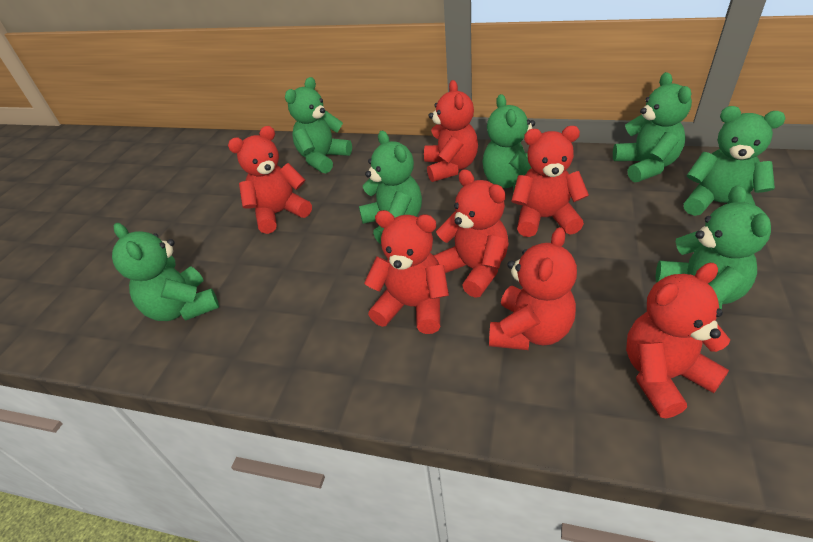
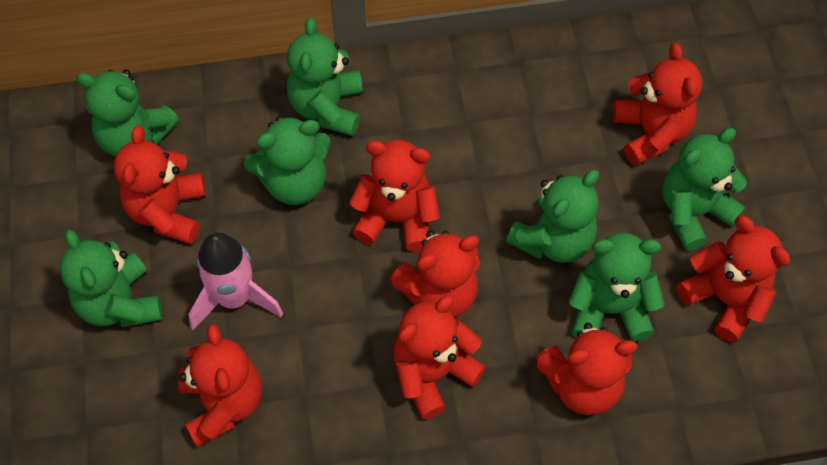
pink rocket: none = 0 -> [189,232,283,330] = 1
red teddy bear: [228,126,312,234] [364,210,449,334] [424,80,478,182] [433,169,509,298] [489,227,577,350] [511,126,589,237] [626,263,730,418] = 7 -> [114,125,206,244] [178,324,262,447] [349,140,440,252] [390,230,480,318] [393,295,486,420] [536,322,638,415] [613,43,702,166] [676,215,790,343] = 8

